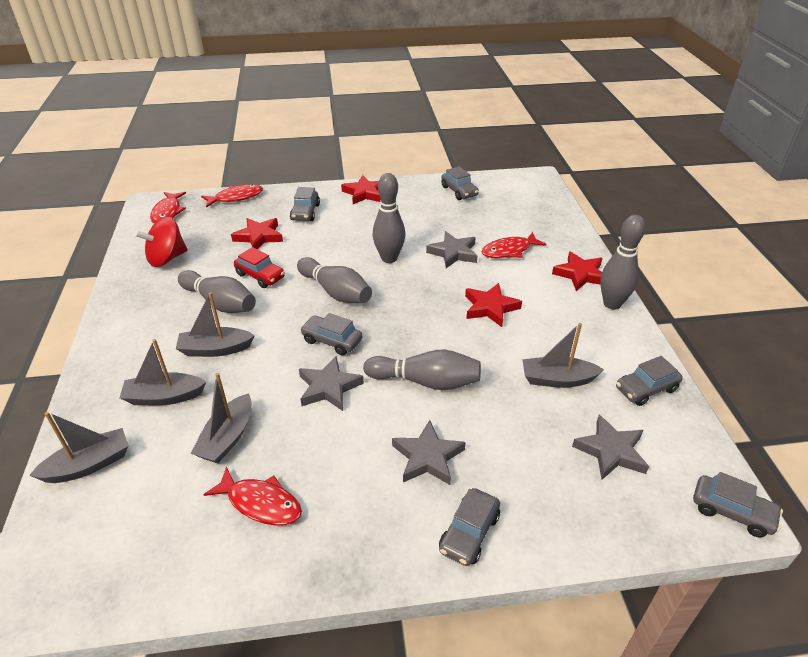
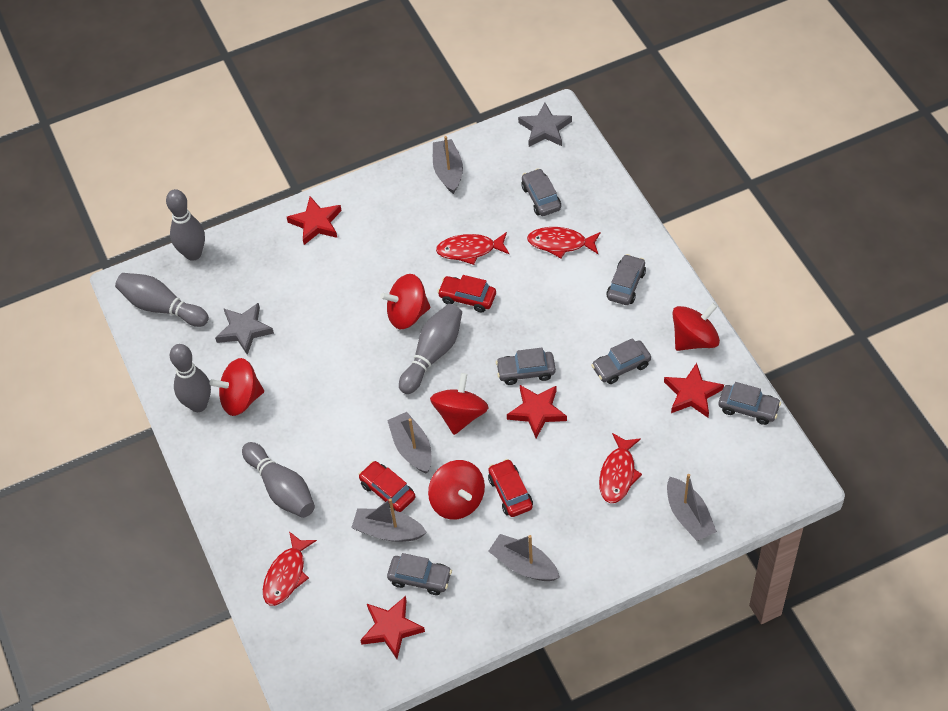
grey star: [299,356,364,411] [392,420,466,485] [426,231,477,268] [572,415,649,480] = 4 -> [215,303,274,355] [518,103,572,147] = 2
red car: [234,247,285,288] = 1 -> [358,461,415,512] [437,275,496,312] [488,459,533,517] = 3
red spinning top: [134,216,187,267] = 1 -> [210,358,264,416] [380,274,430,329] [428,460,485,520] [430,373,489,435] [672,303,720,351] = 5

